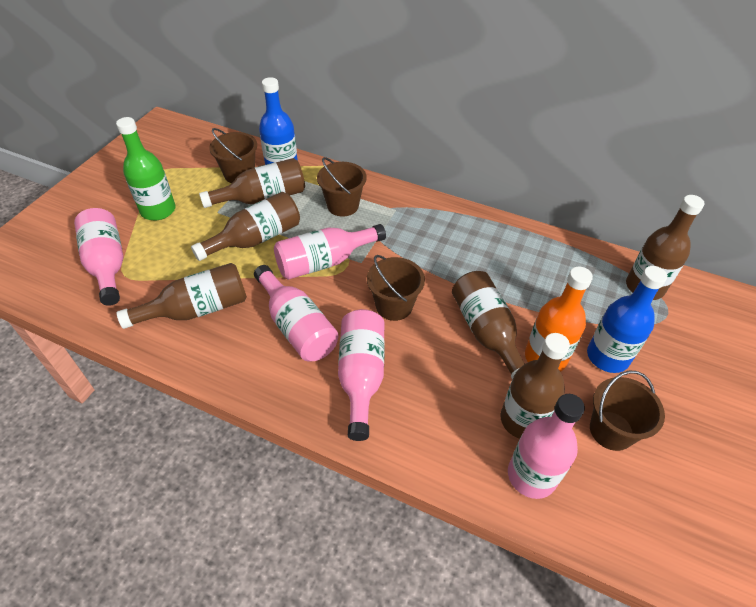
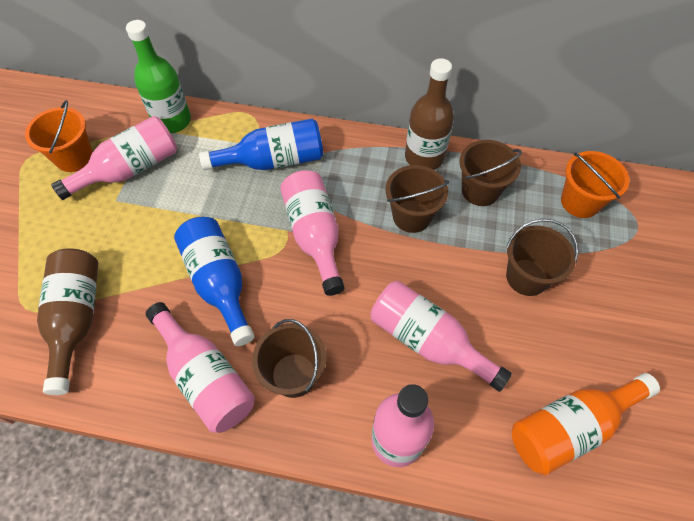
brown bottle: [117,263,247,329] [191,192,300,261] [199,158,305,208] [452,271,525,380] [500,333,570,439] [626,195,705,300] = 6 -> [37,249,98,395] [405,58,454,170] = 2
orange bucket: none = 0 -> [25,100,93,172] [561,151,629,218] = 2

